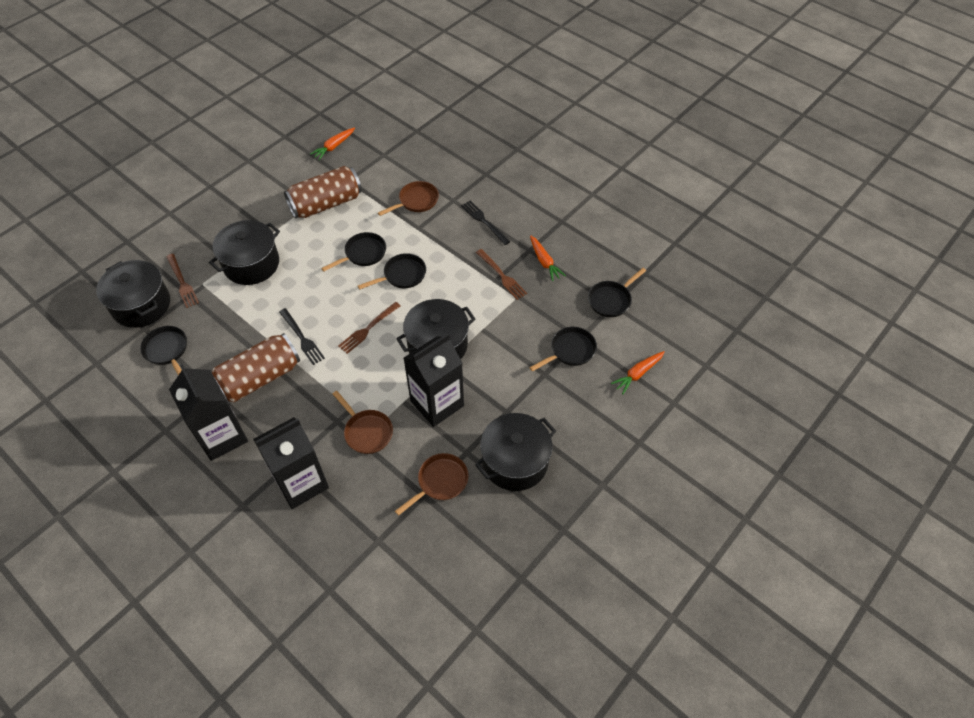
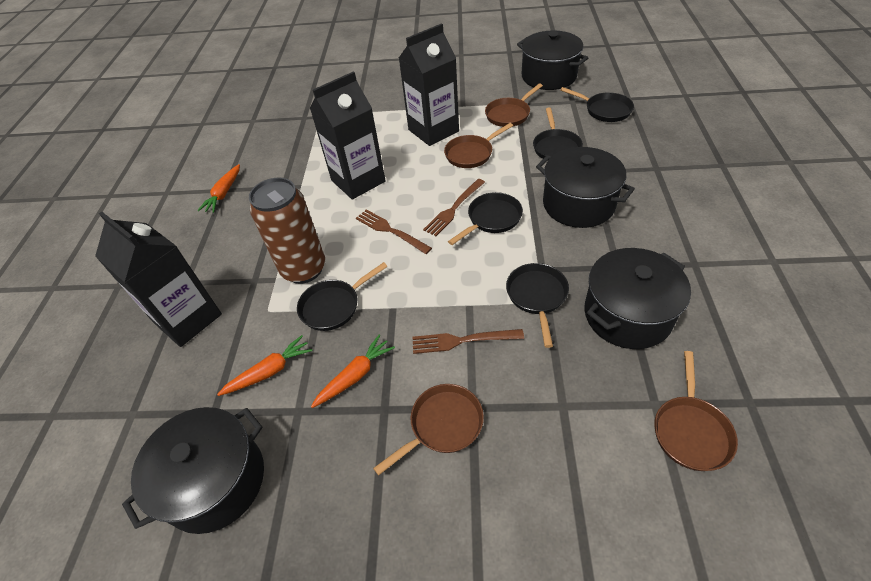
black fork: [279,308,325,365] [461,200,511,245] = 2 -> none = 0
brown can: [212,333,300,402] [284,166,362,219] = 2 -> [249,178,325,284] = 1
brown pan: [333,391,393,454] [378,181,439,216] [395,453,468,516] = 3 -> [373,384,484,475] [444,123,513,168] [485,83,543,127] [654,351,738,471] = 4

